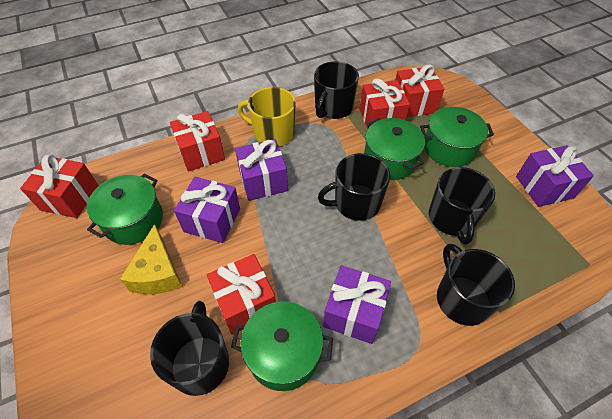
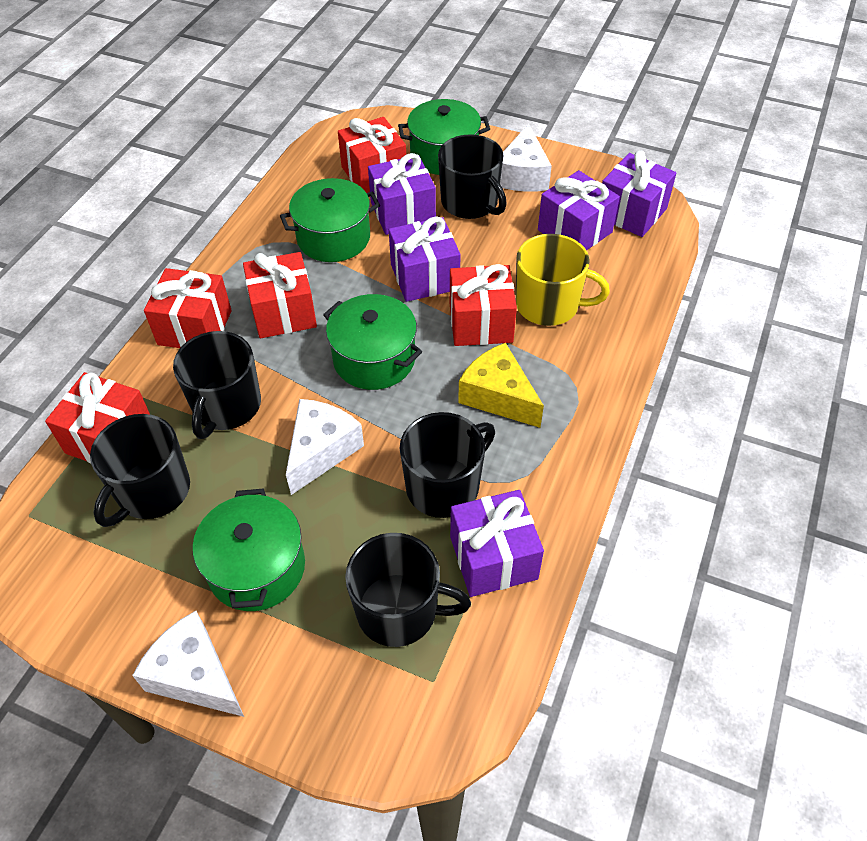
purple gift: [174,177,240,243] [235,139,288,201] [323,265,391,344] [516,145,594,207] = 4 -> [368,153,436,235] [389,216,461,302] [450,490,544,597] [538,170,620,250] [602,150,676,237] = 5
white cheese: none = 0 -> [132,611,244,717] [286,399,364,495] [500,124,552,192] = 3

